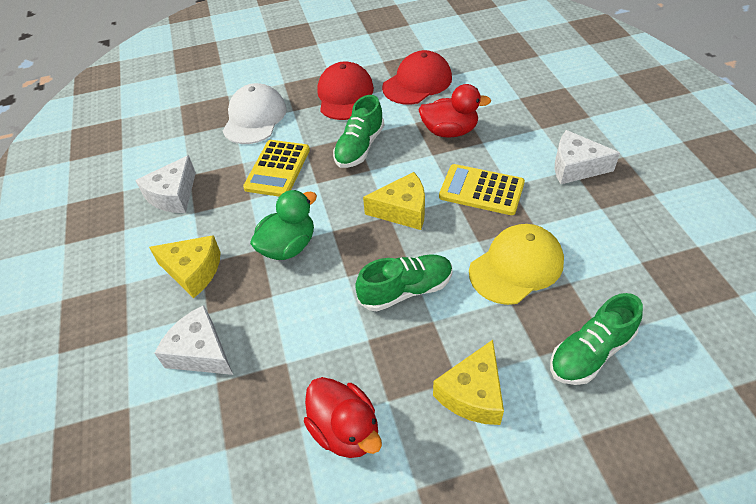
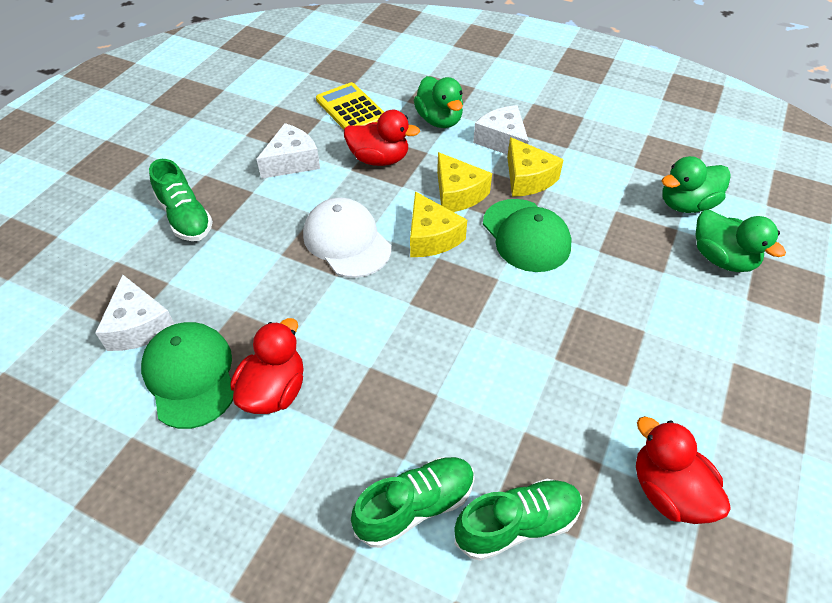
green cap: none = 0 -> [141,322,234,429] [483,199,572,272] = 2
green duck: [250,190,317,260] = 1 -> [414,76,463,128] [662,156,731,213] [695,210,786,272] = 3
red cap: [317,61,374,120] [382,50,452,105] = 2 -> none = 0
red duck: [304,377,382,458] [418,84,491,138] = 2 -> [230,318,304,414] [344,110,420,166] [636,416,731,524] = 3
yellow calculator: [243,140,310,197] [439,164,525,215] = 2 -> [316,82,384,129] = 1
yellow cap: [469,224,564,305] = 1 -> none = 0

